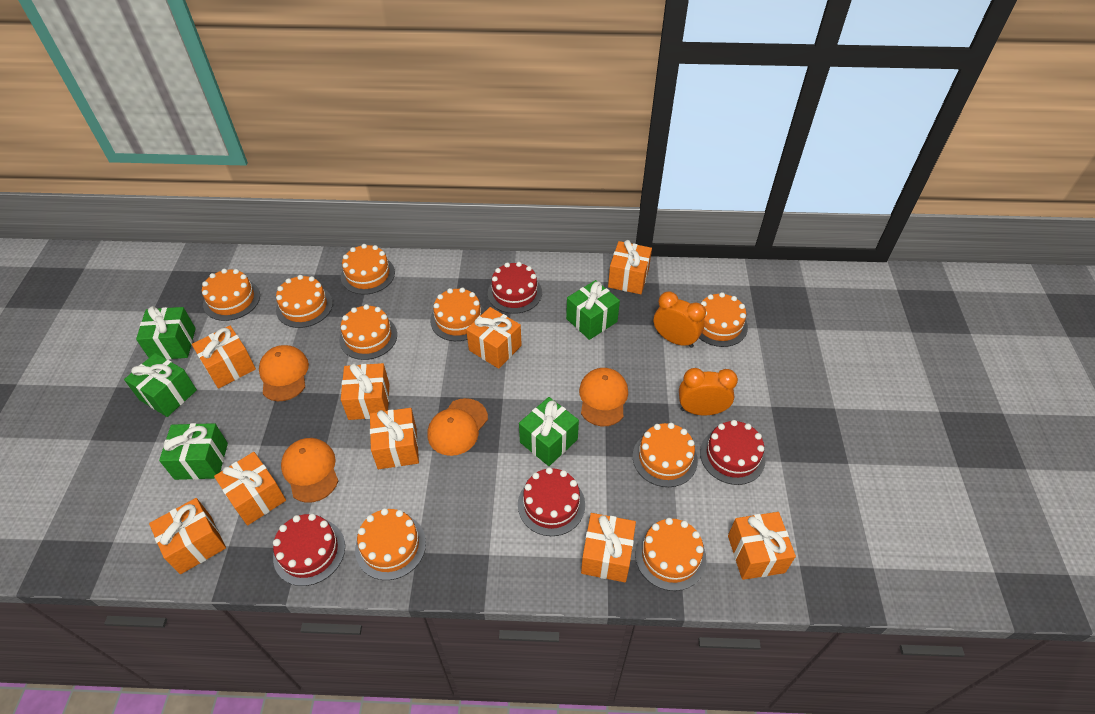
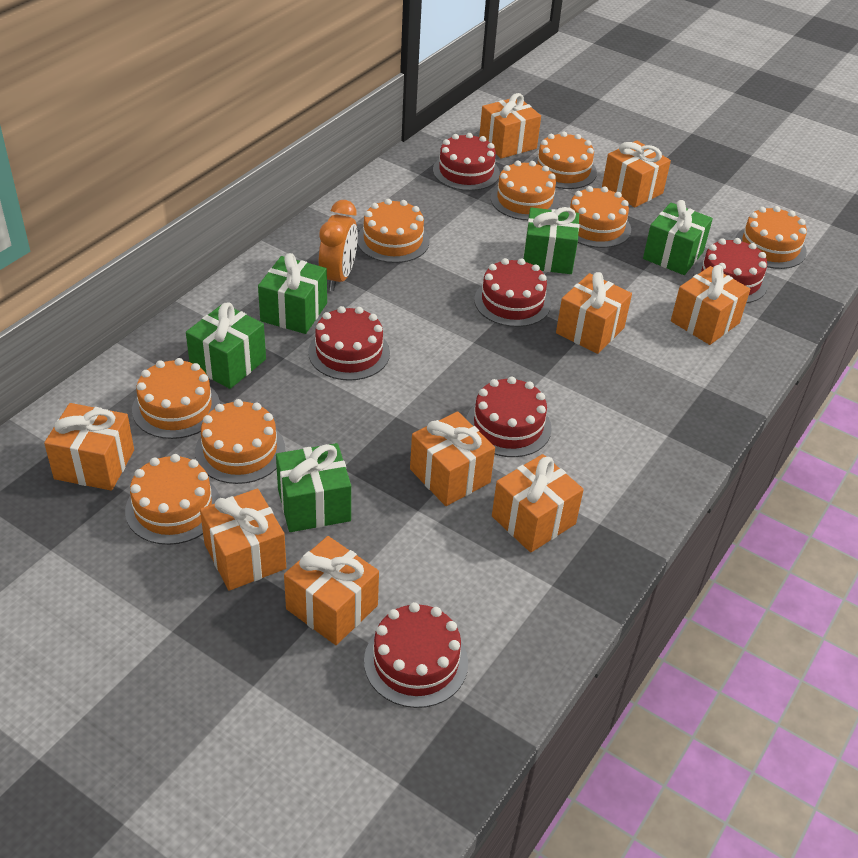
orange cake: [202,269,260,321] [276,275,333,328] [339,304,397,360] [341,244,395,295] [355,508,426,580] [430,288,485,341] [633,423,698,487] [635,518,706,591] [699,292,748,347] = 9 -> [125,454,220,545] [132,358,220,439] [195,399,285,484] [357,199,429,263] [491,161,559,220] [533,131,597,189] [570,186,631,248] [736,206,807,269] = 8
orange cap: [259,345,309,401] [281,438,338,503] [427,398,488,456] [579,368,628,426] = 4 -> none = 0
orange clock: [654,291,706,348] [679,368,738,415] = 2 -> [319,200,358,291] = 1
red cake: [273,514,345,586] [488,262,542,314] [518,467,585,536] [700,420,766,485] = 4 -> [308,306,390,381] [364,602,468,708] [433,133,500,191] [466,376,552,457] [474,258,551,327] [693,238,768,303] = 6

